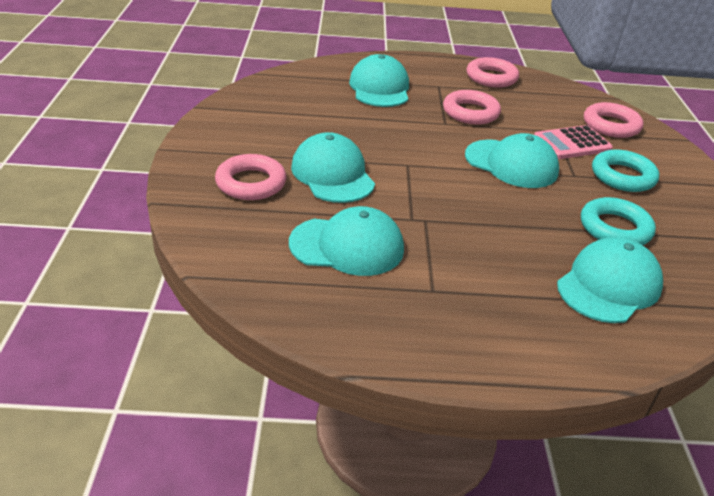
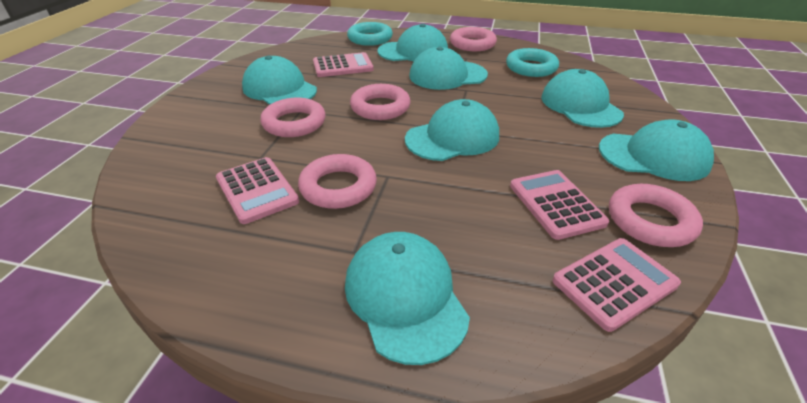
pink calculator: [534,125,613,159] = 1 -> [216,157,299,224] [313,52,374,77] [510,170,609,240] [552,238,681,332] = 4
pink ring: [215,154,286,200] [443,90,501,125] [466,57,519,88] [584,102,643,138] = 4 -> [260,98,326,137] [298,154,377,209] [350,84,411,120] [450,27,497,51] [609,184,703,247] = 5
turquoise cap: [289,206,404,276] [291,132,375,203] [349,54,409,107] [465,133,559,188] [557,237,663,323] = 5 -> [242,56,317,105] [345,232,470,365] [378,24,448,61] [405,99,499,161] [409,47,488,90] [541,69,624,128] [599,119,714,181] = 7

